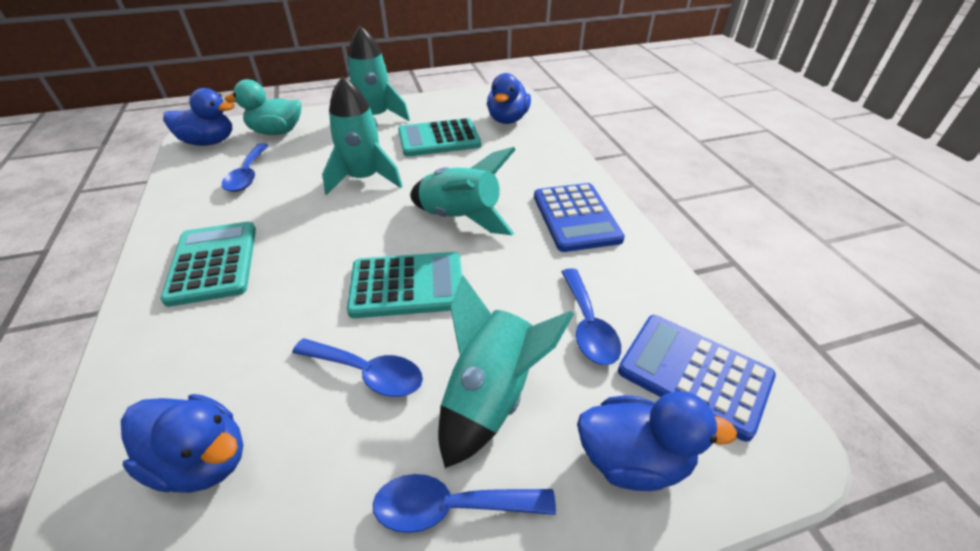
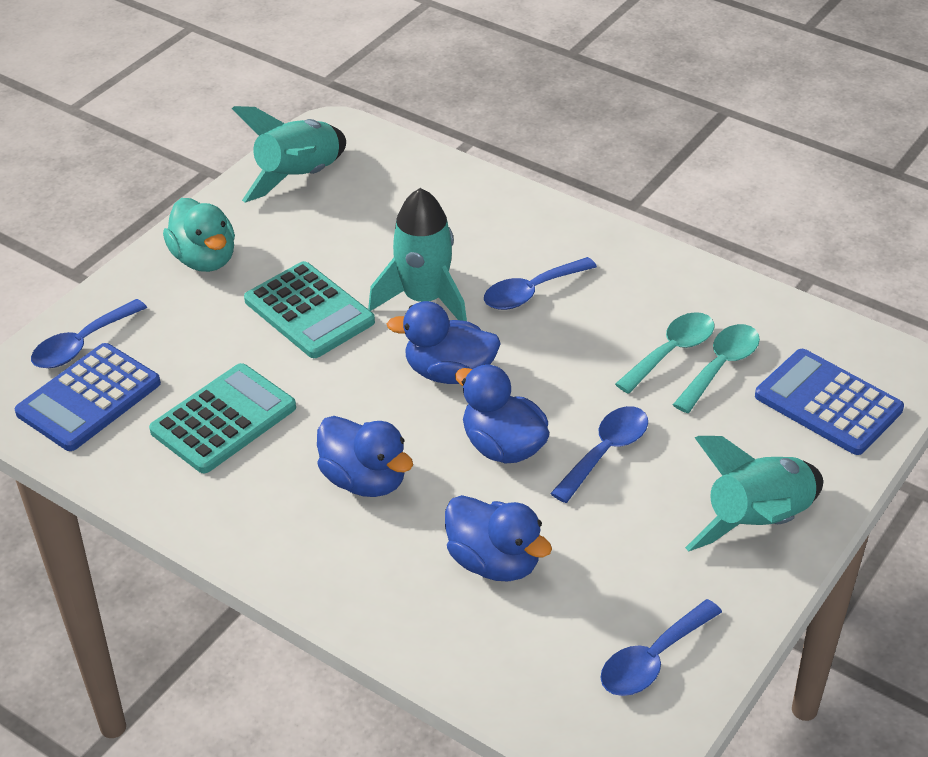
turquoise calculator: [161,222,256,307] [347,252,462,318] [398,118,481,157] = 3 -> [149,363,296,473] [244,261,375,358] = 2
turquoise rocket: [322,76,402,195] [348,26,410,121] [410,147,516,235] [438,275,574,468] = 4 -> [232,106,346,203] [368,188,467,321] [685,436,823,552] = 3
turquoise spoon: none = 0 -> [615,312,715,394] [673,324,760,413] = 2

